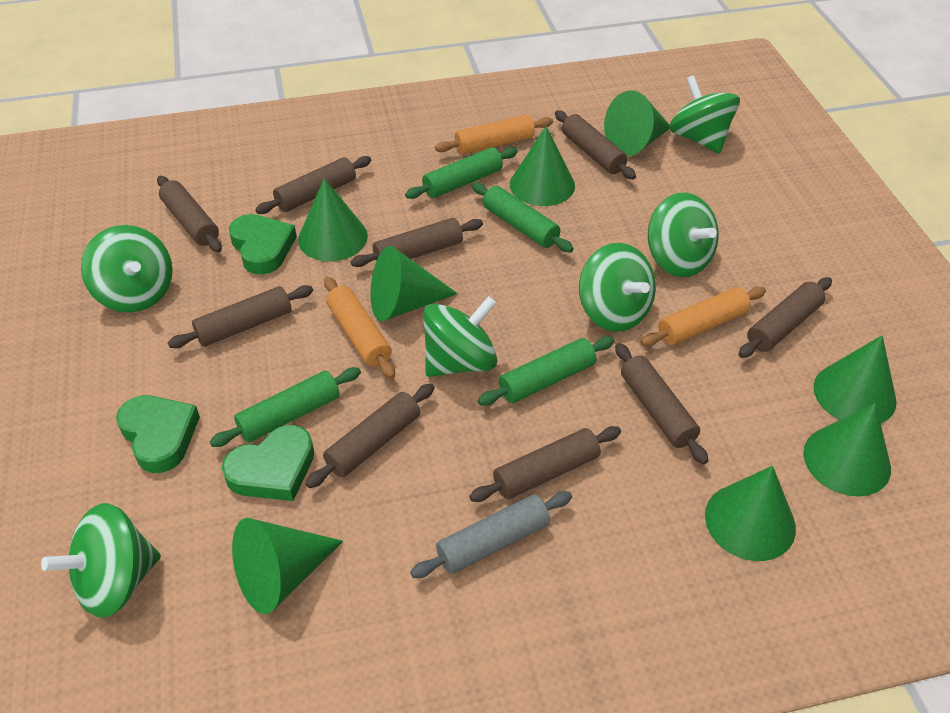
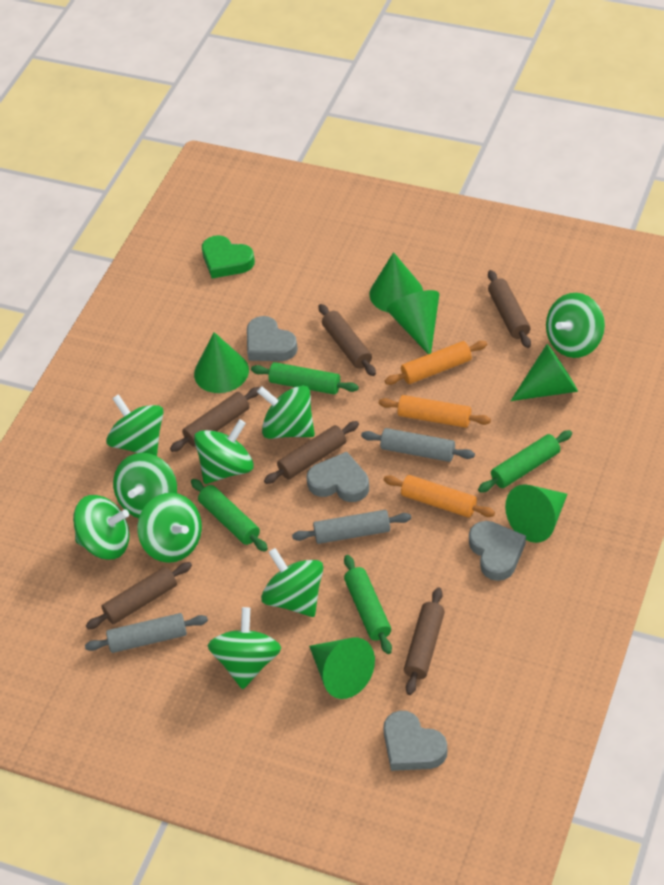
brown rolling pin: [157,176,222,252] [168,285,313,348] [255,156,371,214] [305,383,434,488] [351,218,483,267] [469,426,621,502] [555,110,636,179] [615,343,708,464] [739,277,832,358] = 9 -> [86,562,192,629] [170,387,260,452] [264,421,359,484] [319,304,376,376] [404,587,445,695] [488,270,531,348] = 6
green cone: [232,518,343,614] [298,178,368,261] [370,246,458,322] [510,126,575,206] [604,90,670,156] [705,466,796,561] [803,403,891,497] [814,335,897,423] = 8 -> [194,332,249,393] [309,638,375,699] [370,252,423,312] [387,290,439,354] [505,484,568,543] [511,344,578,401] = 6
green heart: [116,395,200,473] [222,425,314,501] [229,214,297,274] = 3 -> [202,235,255,278] = 1
green spinning top: [41,503,161,618] [81,225,173,312] [423,296,497,377] [579,243,656,332] [648,193,719,277] [669,75,740,154] = 6 -> [73,495,130,560] [106,394,164,456] [113,453,177,518] [137,493,202,563] [194,419,254,484] [207,607,281,689] [257,385,315,439] [261,548,323,617] [546,293,605,358] = 9
grey heart: none = 0 -> [247,316,298,361] [306,452,369,502] [383,711,448,771] [469,521,526,581] = 4
grey rolling pin: [410,491,572,578] = 1 -> [85,613,208,653] [292,510,411,544] [361,428,475,462] = 3

